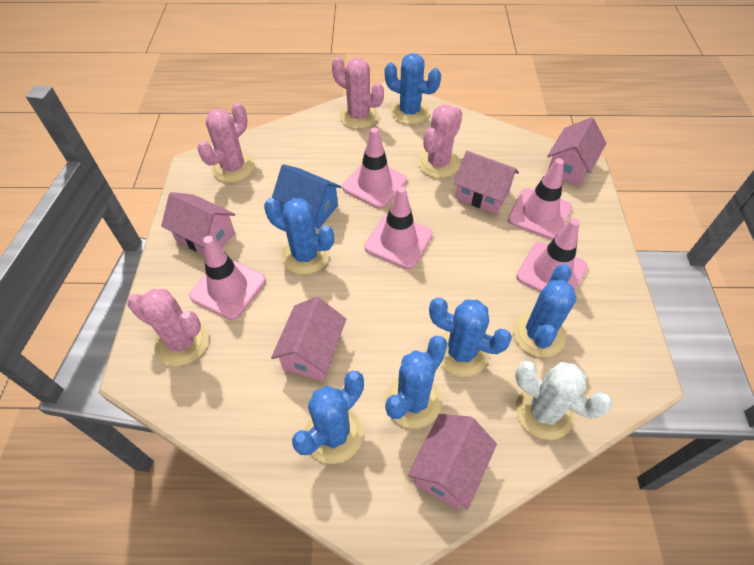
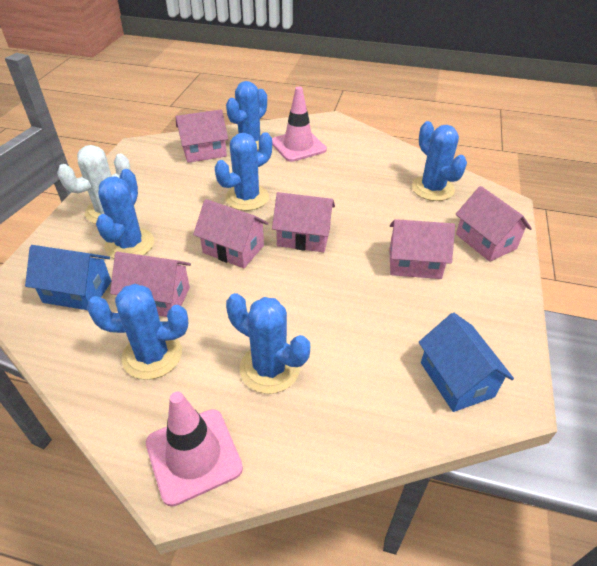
blue house: [272,164,342,229] = 1 -> [25,245,111,310] [419,313,514,412] = 2
pink cactus: [127,289,209,366] [197,103,254,183] [332,57,384,129] [418,104,463,178] = 4 -> none = 0
pink house: [161,192,235,255] [271,297,346,381] [408,414,497,510] [454,151,519,214] [547,117,606,186] = 5 -> [110,252,191,317] [176,110,228,163] [193,199,268,268] [272,192,335,252] [389,219,455,279] [455,186,532,262] = 6
pink traffic cone: [189,236,266,320] [342,128,407,208] [364,186,433,269] [508,158,572,240] [516,218,588,293] = 5 -> [146,392,243,507] [272,86,327,162] = 2

